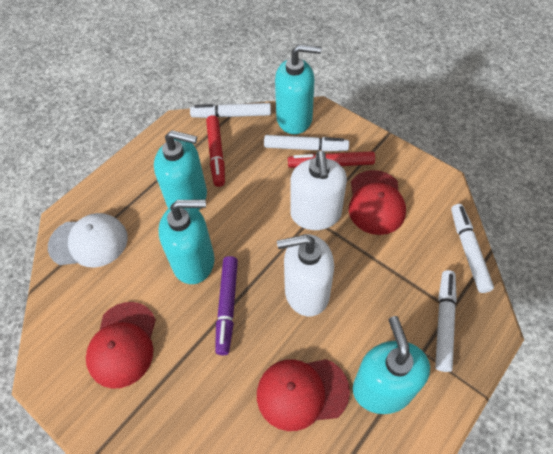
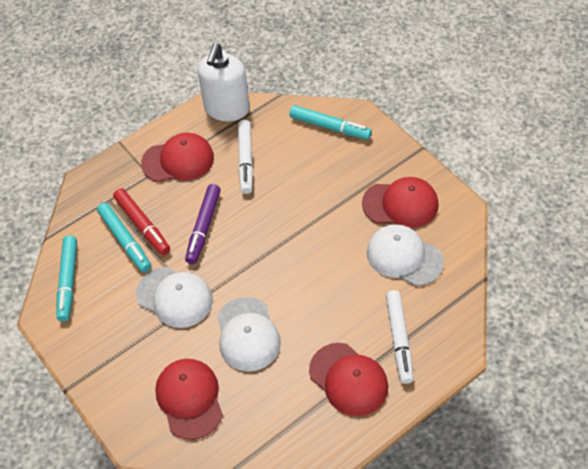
red cap: [86,302,156,389] [257,359,350,431] [349,170,406,235] = 3 -> [141,133,214,182] [155,359,223,440] [309,343,388,416] [362,177,439,228] = 4
red marker: [206,115,225,187] [288,151,375,168] = 2 -> [113,188,170,255] = 1
turquoise marker: none = 0 -> [56,236,77,321] [97,203,151,272] [290,105,372,140] = 3
turquoise soap dispenser: [154,130,207,210] [158,199,215,284] [275,44,321,134] [353,316,430,414] = 4 -> none = 0
white cap: [48,213,128,268] = 1 -> [136,267,213,328] [217,297,281,372] [367,224,444,286] = 3
white marker: [190,103,271,118] [264,135,349,152] [435,270,457,372] [451,204,494,293] = 4 -> [238,120,253,194] [386,290,414,384] = 2
white soap dispenser: [277,234,334,316] [290,151,347,230] = 2 -> [198,43,250,121] = 1

